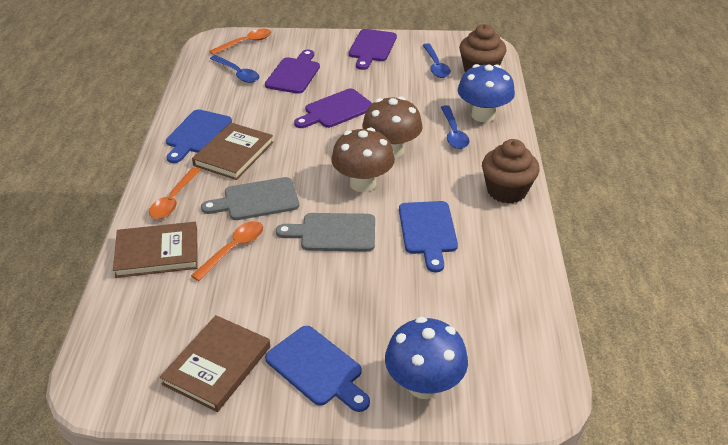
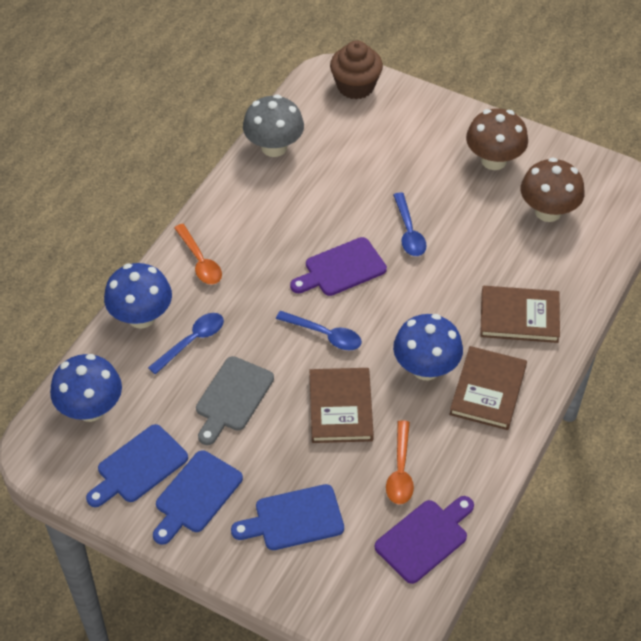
blue mushroom: [385,317,468,399] [458,64,515,122] = 2 -> [50,354,122,422] [104,263,172,329] [393,314,463,380] = 3
brown cupcake: [459,24,507,72] [482,139,539,204] = 2 -> [330,40,383,99] = 1
grey cutting board: [201,177,299,220] [276,213,375,252] = 2 -> [196,356,274,445] = 1
grey mushroom: none = 0 -> [243,94,304,157] = 1
orange spoon: [149,167,201,219] [191,221,263,281] [209,29,271,55] = 3 -> [174,224,222,284] [386,420,414,504] = 2
purple cutting board: [265,50,320,94] [294,89,373,128] [349,29,397,70] = 3 -> [290,237,387,296] [375,496,474,584] = 2

